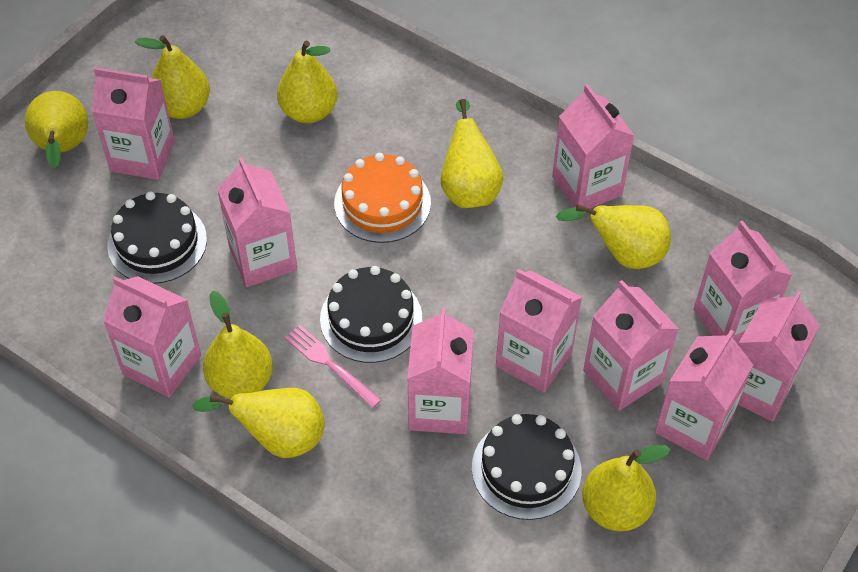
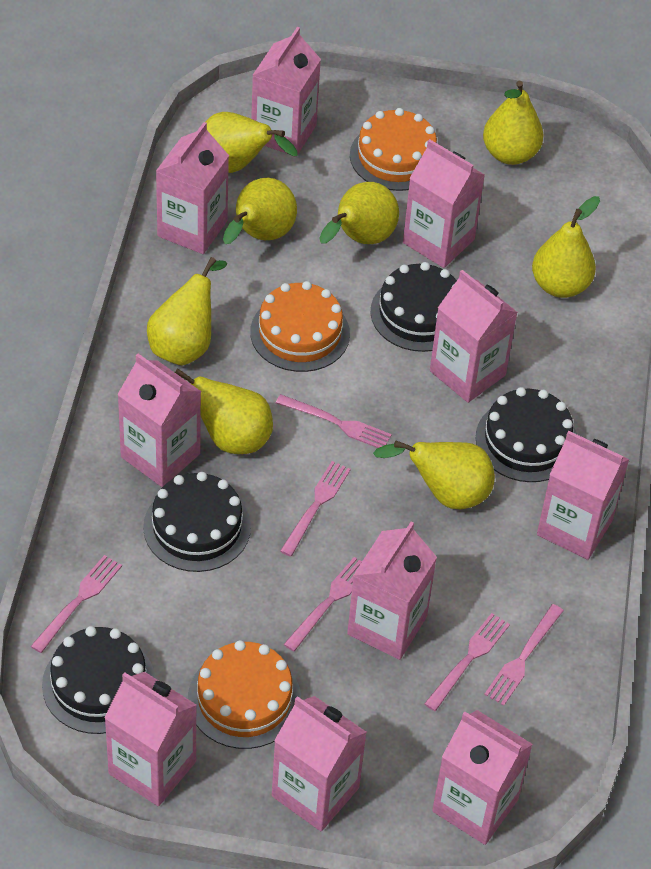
black cake: [107,191,207,284] [320,266,422,363] [472,414,581,520] = 3 -> [42,626,156,734] [143,472,251,572] [371,262,457,352] [476,387,577,482] = 4
orange cake: [334,153,431,243] = 1 -> [188,640,301,749] [250,281,350,372] [350,108,438,191] = 3
pink fork: [284,325,381,408] = 1 -> [31,555,122,653] [276,394,392,448] [280,461,351,557] [283,557,362,652] [424,613,510,711] [484,604,564,706] = 6

